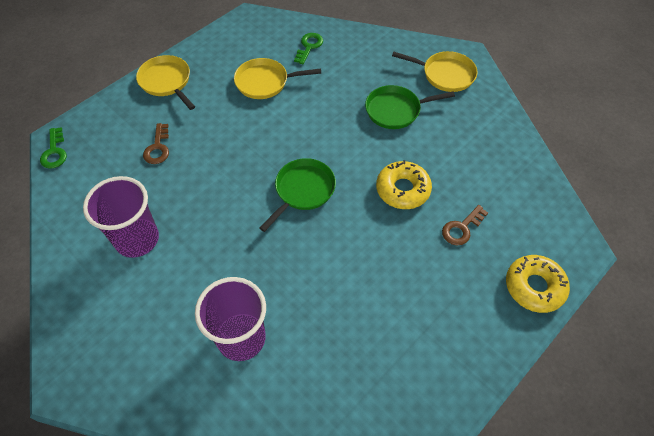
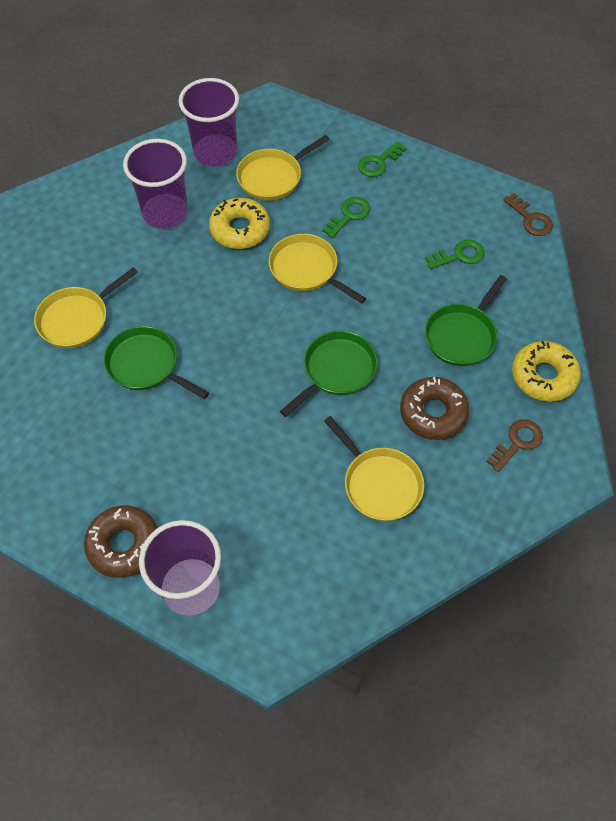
brown donut: none = 0 -> [84,506,158,578] [400,377,469,440] = 2
green key: [40,127,67,169] [294,33,323,64] = 2 -> [322,197,370,238] [358,141,407,177] [425,239,485,269] = 3
green pan: [259,158,336,232] [365,85,455,129] = 2 -> [104,326,209,399] [280,331,378,417] [425,275,507,366] = 3
purple cup: [83,176,159,258] [195,277,266,361] = 2 -> [123,139,188,229] [139,520,221,616] [179,78,239,167] = 3
yellow pan: [136,55,195,110] [234,58,321,99] [392,51,478,92] = 3 -> [34,267,138,348] [236,135,330,200] [269,234,366,304] [324,416,424,521] = 4

